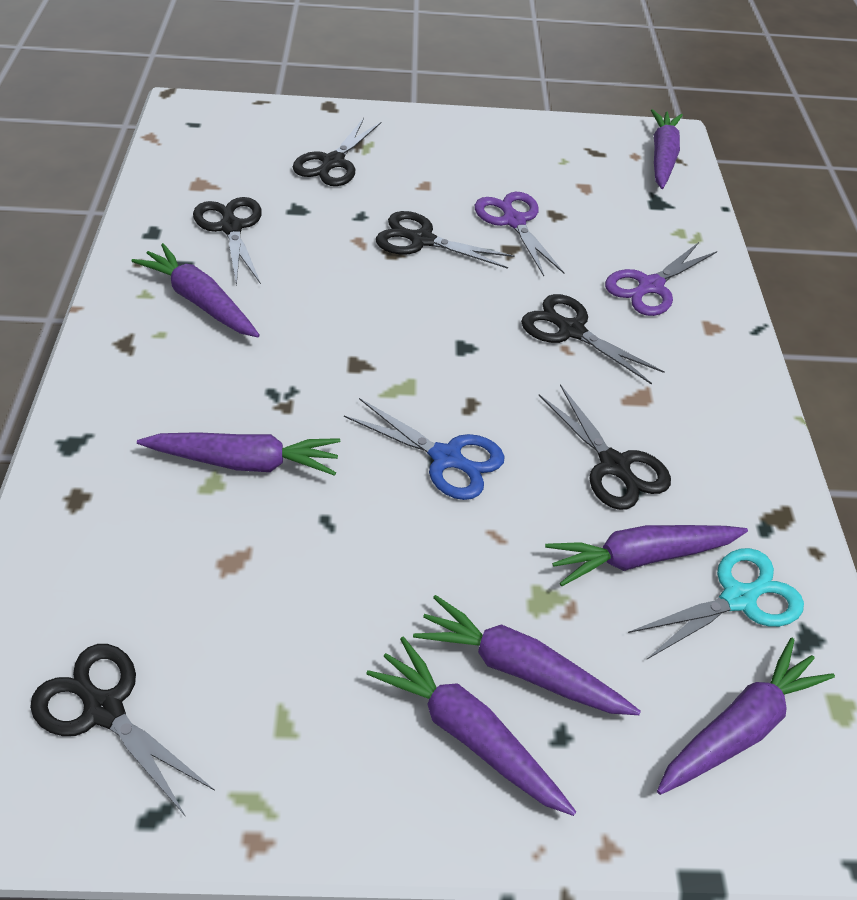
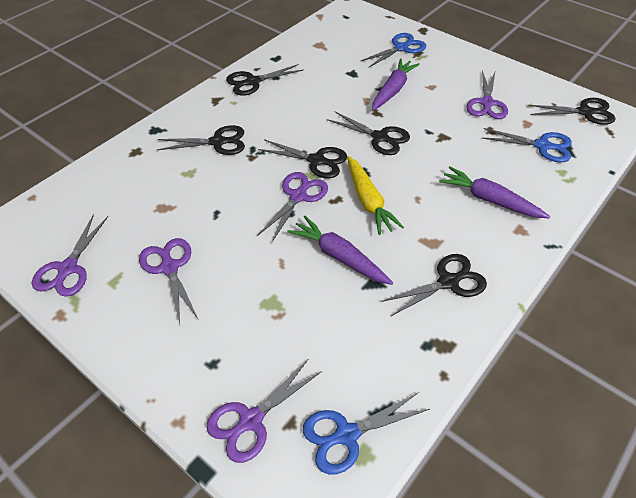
blue scissors: [344,398,505,500] = 1 -> [303,392,430,475] [361,33,426,68] [482,128,572,162] = 3
purple carrot: [132,243,260,337] [137,432,340,476] [366,637,576,816] [413,595,641,715] [545,525,748,586] [651,109,683,189] [657,638,835,795] = 7 -> [288,216,393,285] [372,58,420,111] [439,166,550,218] = 3
purple scissors: [475,192,564,276] [605,242,718,316] = 2 -> [32,214,108,297] [139,238,198,324] [206,360,322,463] [257,172,328,242] [466,70,508,119] = 5
turquoise scissors: [628,548,804,660] = 1 -> none = 0
yellow carrot: none = 0 -> [347,156,404,235] = 1

